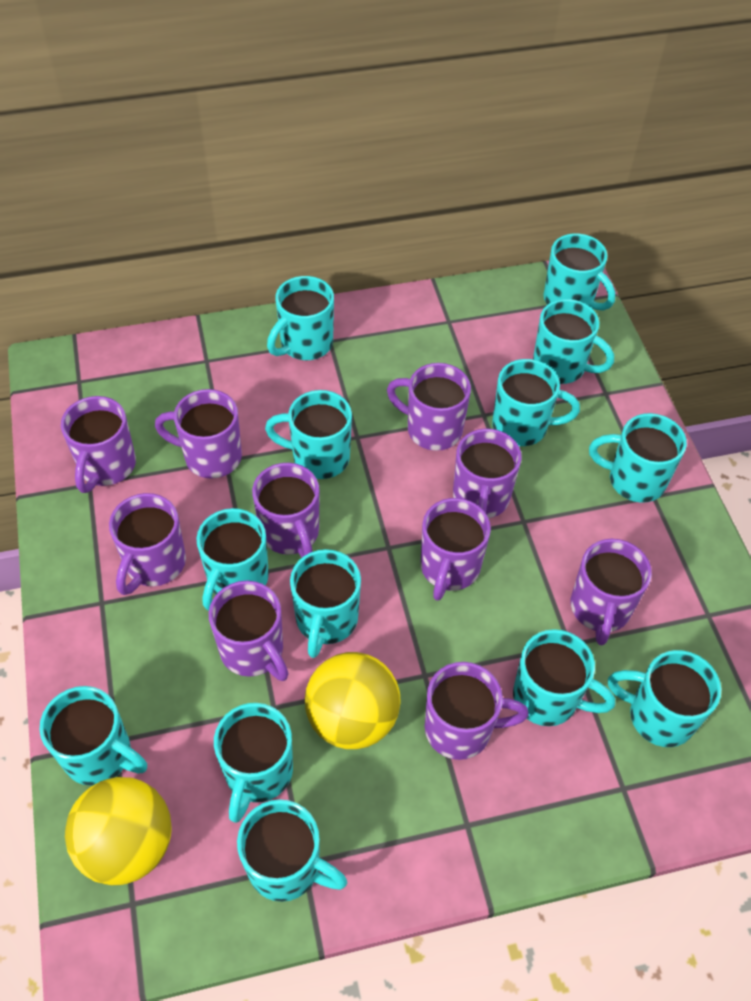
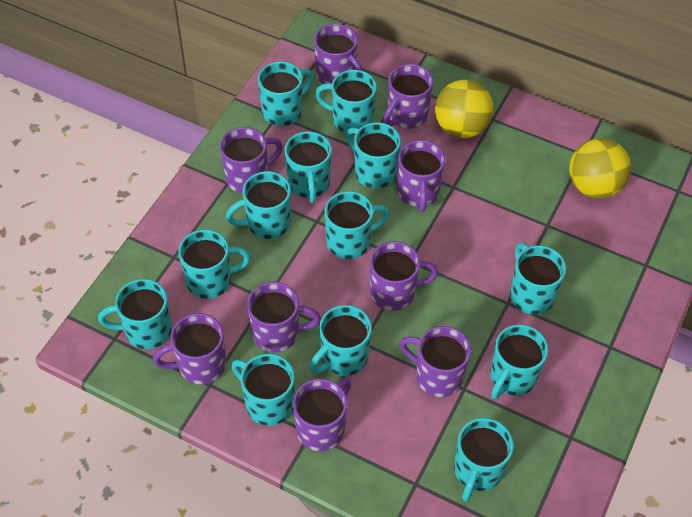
purple mug: [61,396,136,493] [109,493,186,595] [155,389,242,479] [209,581,289,681] [252,463,320,557] [387,363,471,451] [421,498,491,601] [425,662,529,760] [453,428,522,518] [571,539,652,645] = 10 -> [153,313,226,385] [220,127,283,193] [247,282,321,352] [293,378,351,451] [314,24,363,84] [370,241,438,311] [383,64,433,129] [397,140,445,212] [399,326,471,397] = 9

